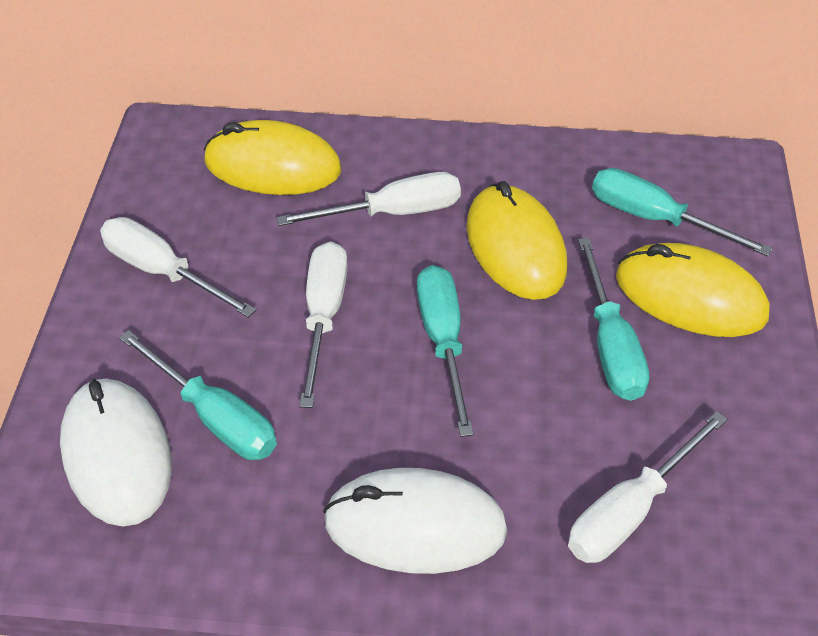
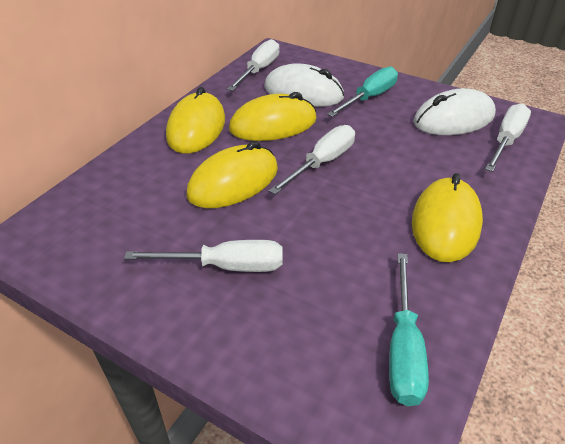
turquoise screwdriver: [119,330,277,460] [417,265,474,437] [578,238,649,401] [592,168,773,256] = 4 -> [327,66,398,117] [389,253,429,406] = 2
yellow mouse: [204,120,341,195] [467,181,567,300] [616,243,770,337] = 3 -> [166,87,225,154] [187,141,278,208] [229,92,317,141] [412,173,483,262] = 4

